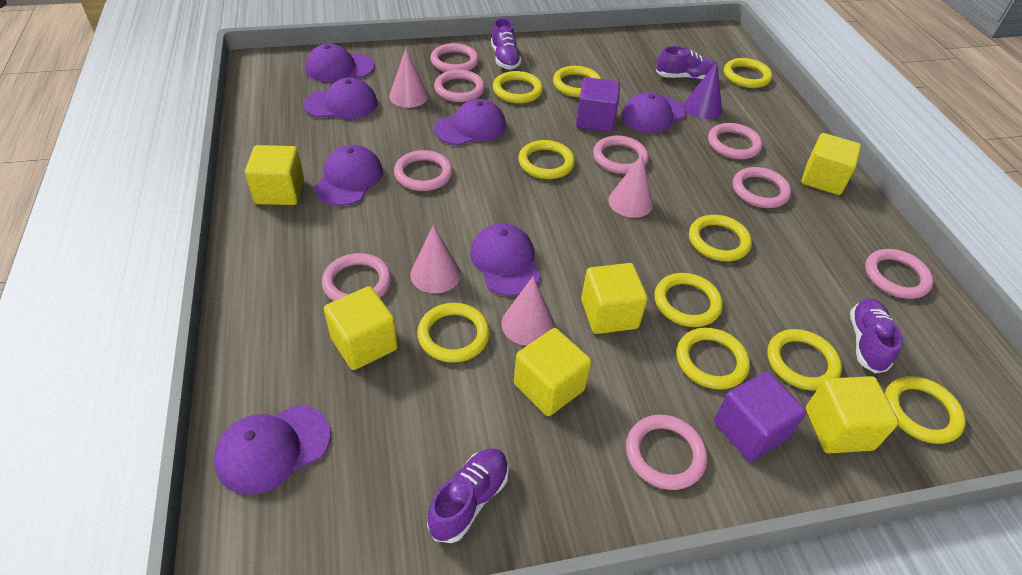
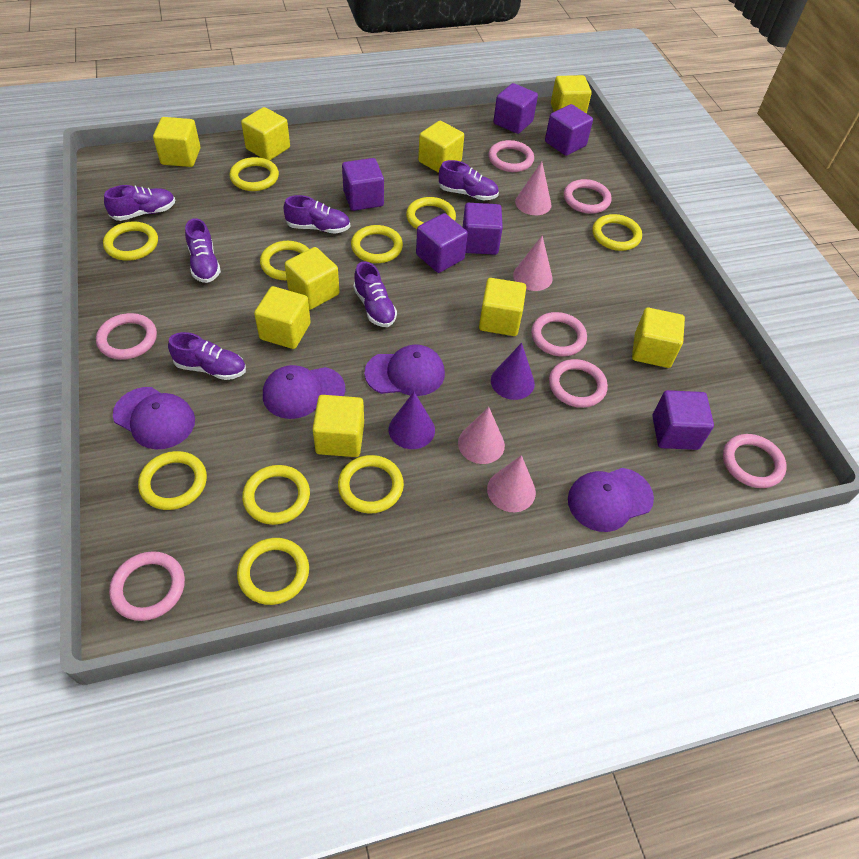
pink ring: [322,253,391,301] [394,150,453,191] [430,43,479,72] [434,70,485,102] [593,135,649,174] [626,415,707,490] [708,123,763,159] [733,167,791,208] [865,249,934,299] = 9 -> [96,313,157,360] [109,551,185,621] [488,140,534,172] [531,312,587,357] [549,359,608,408] [564,179,611,214] [723,434,787,488] = 7
purple cap: [214,405,331,495] [303,78,378,119] [305,43,375,82] [314,145,383,206] [434,99,506,145] [470,223,541,296] [621,92,686,133] = 7 -> [113,387,195,449] [263,365,345,419] [364,344,445,396] [568,468,654,532] = 4
purple cone: [684,62,722,119] = 1 -> [389,392,435,449] [491,343,535,400] = 2
purple cube: [576,77,620,132] [714,372,807,462] = 2 -> [342,158,384,211] [416,213,468,273] [463,203,503,255] [493,83,538,134] [545,104,593,156] [652,390,714,450] = 6
purple shoe: [427,448,509,543] [491,18,522,70] [656,46,715,80] [850,299,903,373] = 4 -> [104,185,175,221] [168,332,246,380] [185,218,221,283] [284,195,350,234] [353,261,397,327] [439,160,499,200] = 6
yellow cube: [245,145,304,205] [324,286,398,370] [514,328,591,416] [581,263,648,334] [802,133,861,195] [806,376,899,453] = 6 -> [153,117,200,167] [241,107,290,161] [254,286,311,349] [285,247,340,310] [312,395,364,457] [418,121,464,173] [479,278,526,336] [551,75,592,114] [632,308,685,368] = 9

